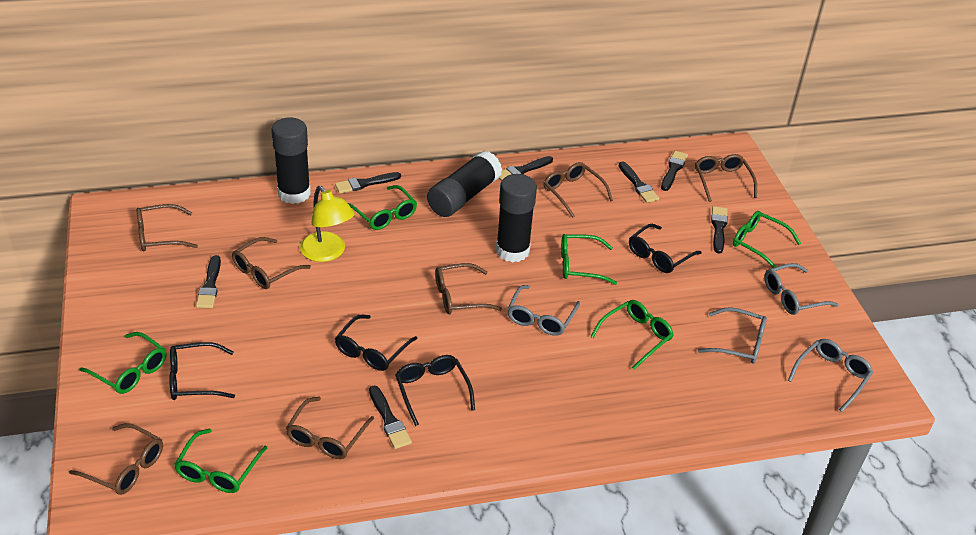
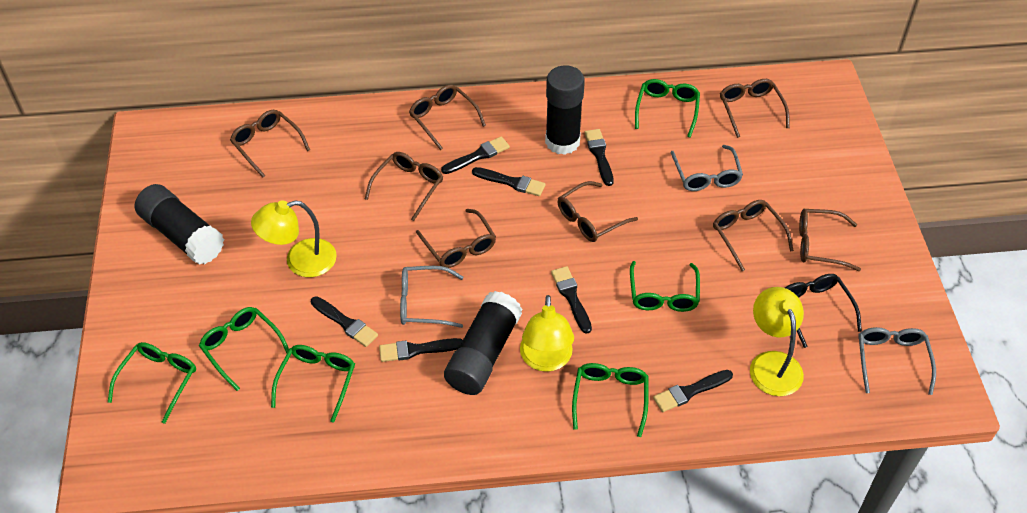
black glasses: [169,342,235,400] [335,315,418,371] [395,355,475,426] [629,224,701,273] = 4 -> [785,274,862,348] = 1
brown glasses: [69,423,163,495] [137,204,198,252] [232,237,311,289] [286,397,374,459] [435,263,502,314] [544,162,613,218] [695,154,757,202] = 7 -> [230,110,310,177] [365,152,443,221] [409,84,486,150] [416,209,496,268] [558,181,638,242] [713,200,794,271] [720,79,790,138] [799,209,861,271] = 8
grey glasses: [507,285,580,336] [698,307,767,364] [764,263,839,315] [788,339,873,412] = 4 -> [400,266,463,328] [670,145,743,191] [858,327,936,395] = 3
yellow lamp: [300,186,355,262] = 1 -> [251,200,337,277] [520,295,574,372] [750,287,804,396] = 3

